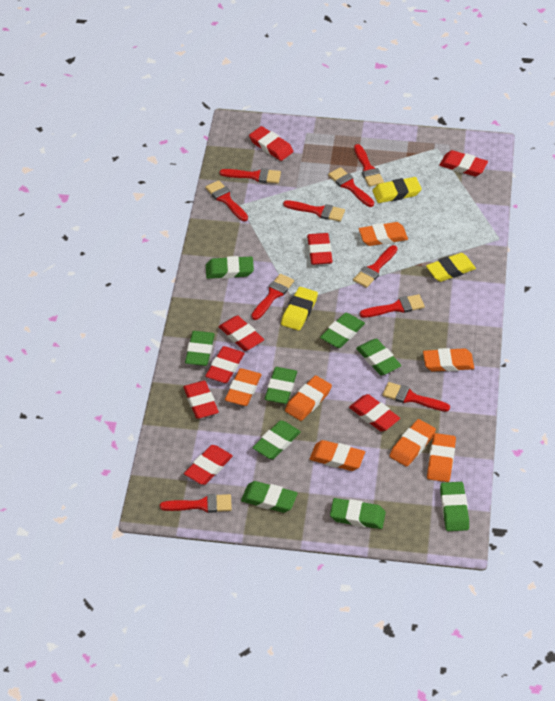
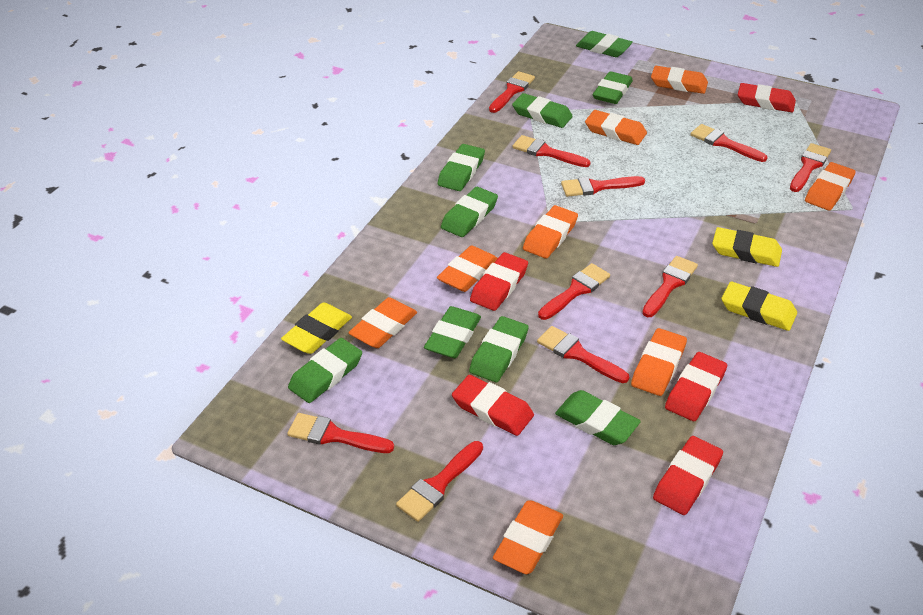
orange eraser: [225,368,262,406] [285,375,332,421] [310,440,365,471] [359,222,408,246] [390,419,436,467] [423,348,474,372] [427,433,456,482] = 7 -> [348,297,417,348] [437,246,498,292] [493,501,563,574] [523,205,578,259] [585,110,647,145] [631,328,687,396] [651,66,708,94] [805,162,856,211] = 8
red eraser: [183,381,219,419] [184,445,233,485] [205,346,245,383] [219,315,264,351] [249,126,293,161] [307,233,333,265] [349,394,400,431] [439,150,488,176] = 8 -> [452,375,534,436] [470,252,528,311] [653,436,723,515] [665,352,727,421] [738,83,796,112] = 5

